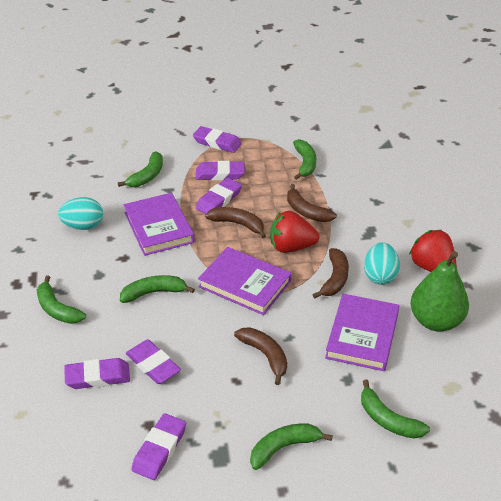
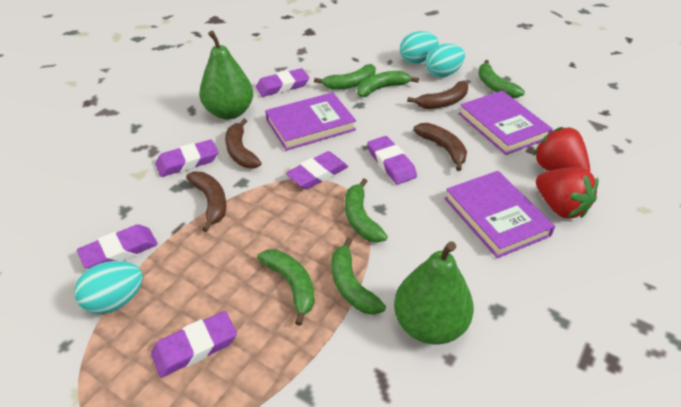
green pear: [410,251,469,332] = 1 -> [199,31,253,120] [394,241,474,345] = 2
turquoise egg: [58,197,103,230] [364,242,400,285] = 2 -> [74,261,143,314] [400,31,439,64] [425,44,465,77] = 3

